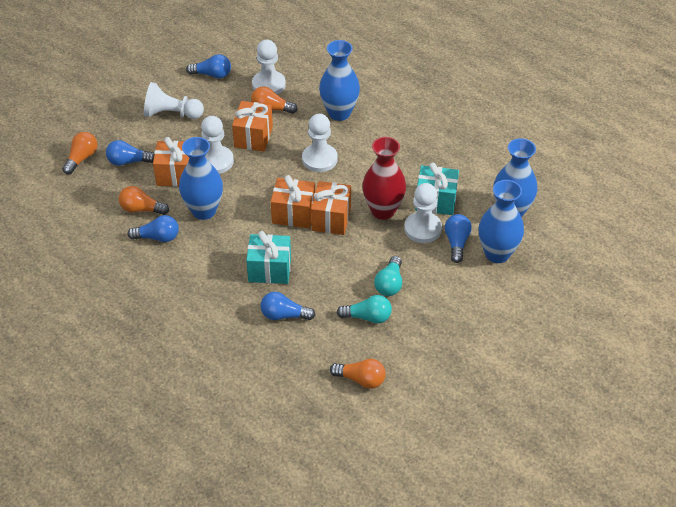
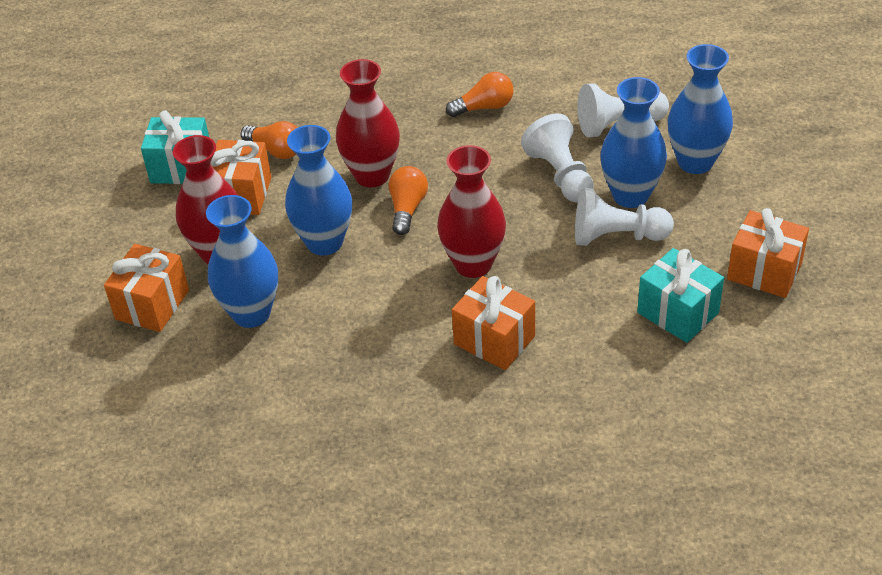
blue light bulb: [106,140,154,166] [127,215,179,242] [186,54,231,78] [260,292,315,320] [445,214,472,263] = 5 -> none = 0
orange light bulb: [62,132,97,174] [119,186,169,215] [251,86,298,114] [330,359,386,389] = 4 -> [241,121,297,159] [389,166,428,235] [446,72,513,117] = 3
red vase: [362,137,406,220] = 1 -> [173,135,237,264] [336,59,400,187] [437,145,506,278] = 3
turquoise light bulb: [336,295,392,324] [374,256,402,296] = 2 -> none = 0
white pawn: [144,82,204,119] [201,116,234,174] [252,40,286,94] [302,114,338,172] [404,183,442,243] = 5 -> [521,114,594,203] [575,188,674,246] [577,83,669,137] = 3

